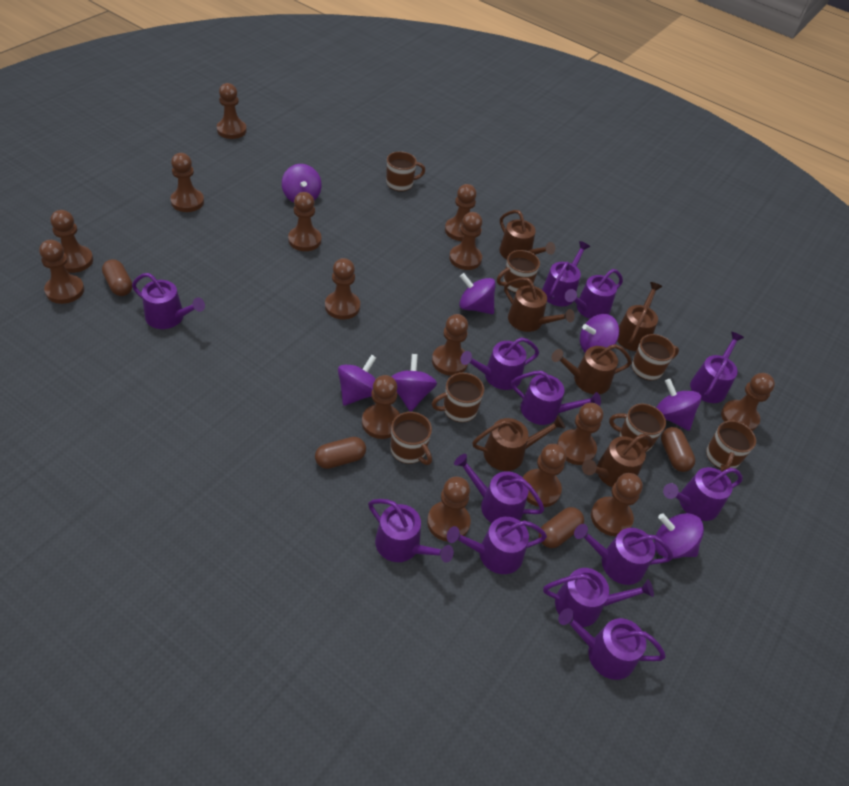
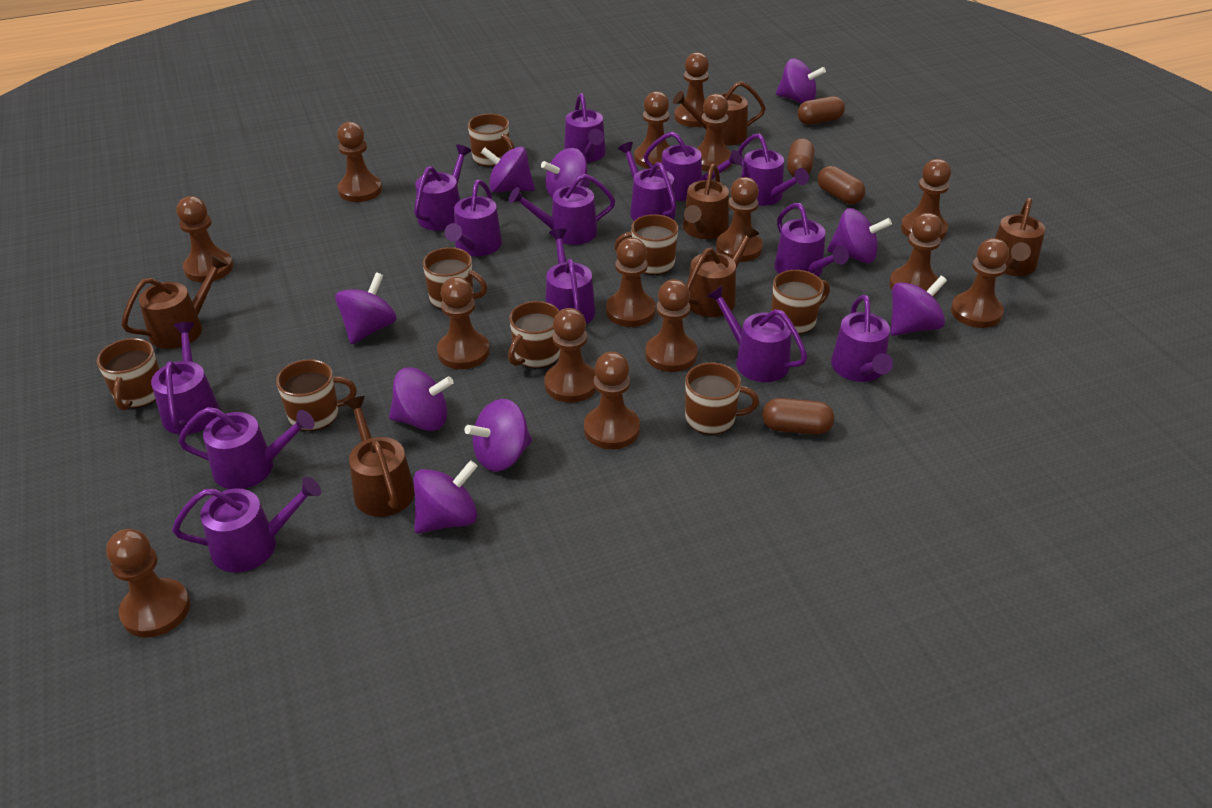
brown mug: [386,152,425,191] [390,412,432,465] [432,373,484,422] [497,250,540,293] [609,404,666,452] [632,334,679,380] [706,420,756,471] = 7 -> [97,338,159,410] [276,359,357,431] [423,247,487,310] [468,114,515,167] [508,301,560,368] [614,214,678,275] [685,363,759,435] [771,270,830,334] = 8
purple spinning top: [282,164,322,203] [338,354,376,406] [391,354,437,412] [459,273,496,314] [580,314,619,353] [654,513,704,559] [656,379,702,431] = 7 -> [335,272,397,344] [389,367,453,431] [413,460,478,534] [465,399,532,472] [481,146,535,193] [541,148,590,199] [776,58,826,104] [827,208,892,263] [891,276,947,336] = 9
purple watering can: [132,273,205,329] [368,499,454,563] [447,517,547,574] [454,454,544,523] [460,337,539,390] [511,371,601,425] [542,241,590,306] [543,568,654,627] [558,608,666,680] [565,269,623,319] [574,524,673,585] [663,467,743,521] [690,332,744,403] = 13 -> [151,322,220,434] [172,477,321,573] [178,407,315,489] [414,145,472,231] [445,180,502,256] [509,174,615,245] [545,229,596,324] [564,93,606,163] [618,142,676,221] [644,132,742,201] [707,285,807,382] [738,133,809,206] [774,203,849,276] [831,295,893,382] = 14

